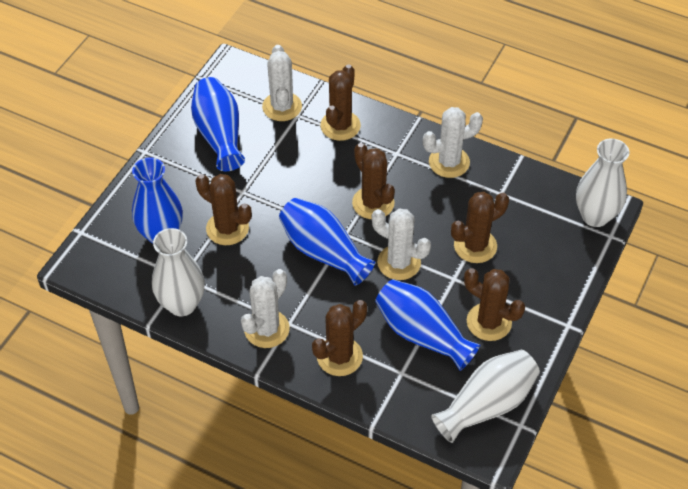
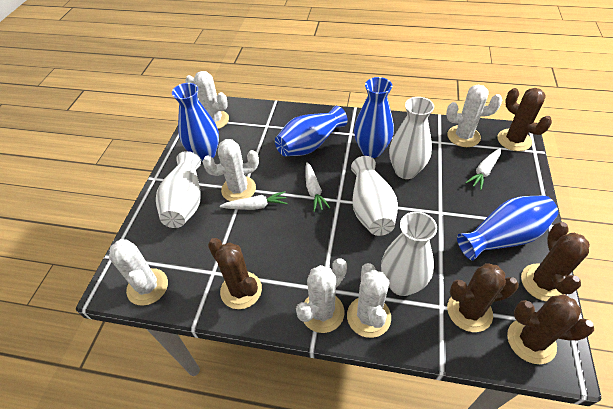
brown cactus: [196,174,252,245] [312,300,367,376] [320,64,361,141] [352,143,395,219] [451,192,509,263] [464,268,525,341] = 6 -> [208,238,262,309] [447,263,519,332] [498,88,552,151] [507,295,594,364] [521,222,590,301] = 5
white cactus: [241,269,290,348] [262,45,302,121] [372,209,431,280] [423,107,483,178] = 4 -> [109,239,168,306] [185,71,229,129] [202,139,259,201] [296,258,347,333] [347,263,391,338] [446,85,503,147] = 6
white carrot: none = 0 -> [220,191,287,210] [305,162,330,212] [465,148,501,190] = 3
white vase: [152,228,205,316] [431,350,540,443] [576,138,629,227] = 3 -> [156,151,201,228] [351,156,398,236] [381,211,437,296] [389,97,434,179] = 4

